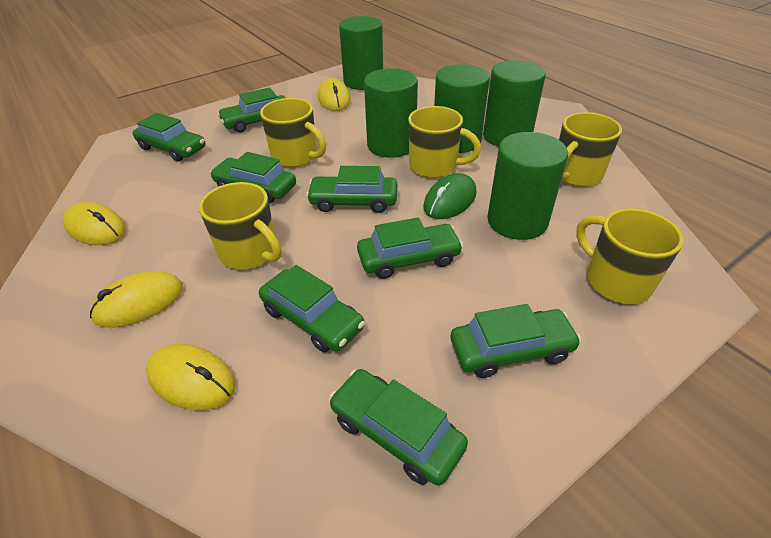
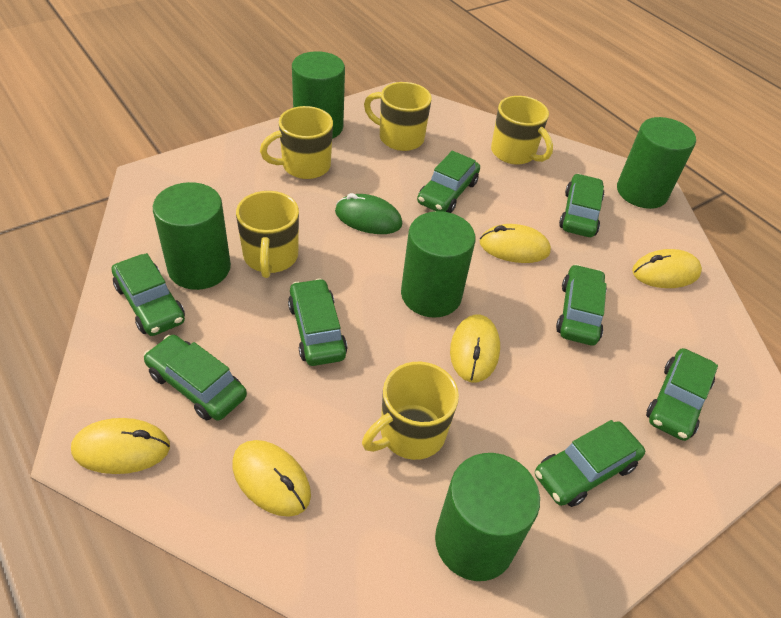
yellow mouse: [63,202,126,245] [90,271,183,328] [146,344,236,410] [318,78,351,111] = 4 -> [71,418,170,474] [232,440,311,517] [450,314,500,382] [480,224,551,263] [632,249,702,288] = 5

